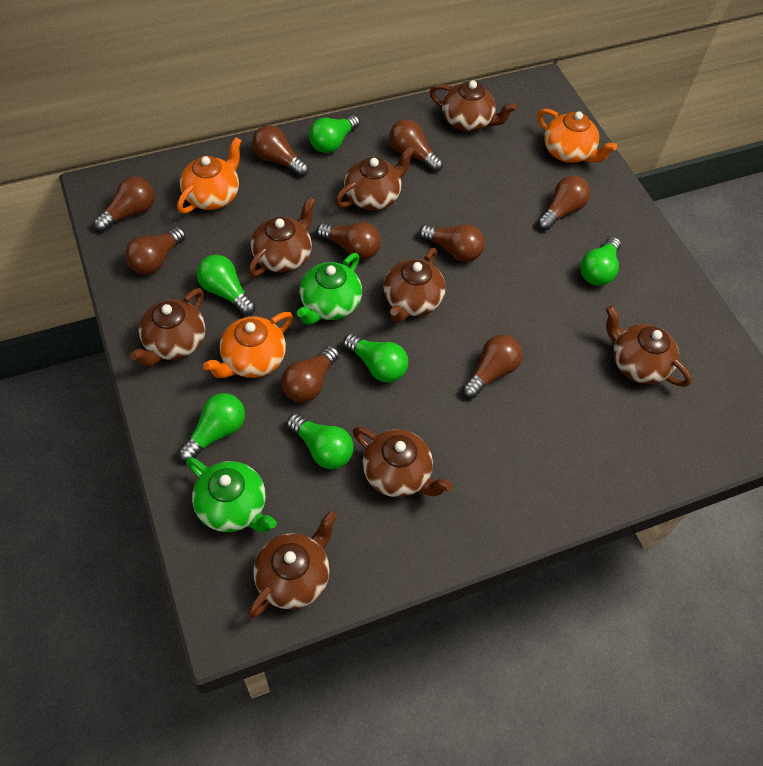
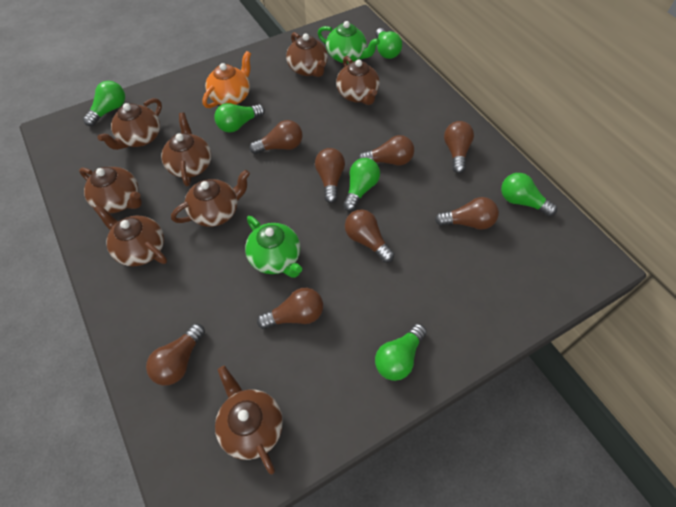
brown light bulb: [94,176,155,232] [125,227,186,275] [252,125,309,177] [281,346,339,402] [317,222,381,260] [389,119,443,172] [419,224,485,262] [462,335,522,398] [538,175,590,230] = 9 -> [146,324,205,385] [249,120,302,154] [257,288,323,329] [315,148,345,203] [345,209,394,263] [358,135,414,165] [435,197,499,230] [444,121,474,174] = 8
orange teapot: [177,137,242,214] [203,312,293,378] [537,108,617,163] = 3 -> [203,51,251,108] = 1

